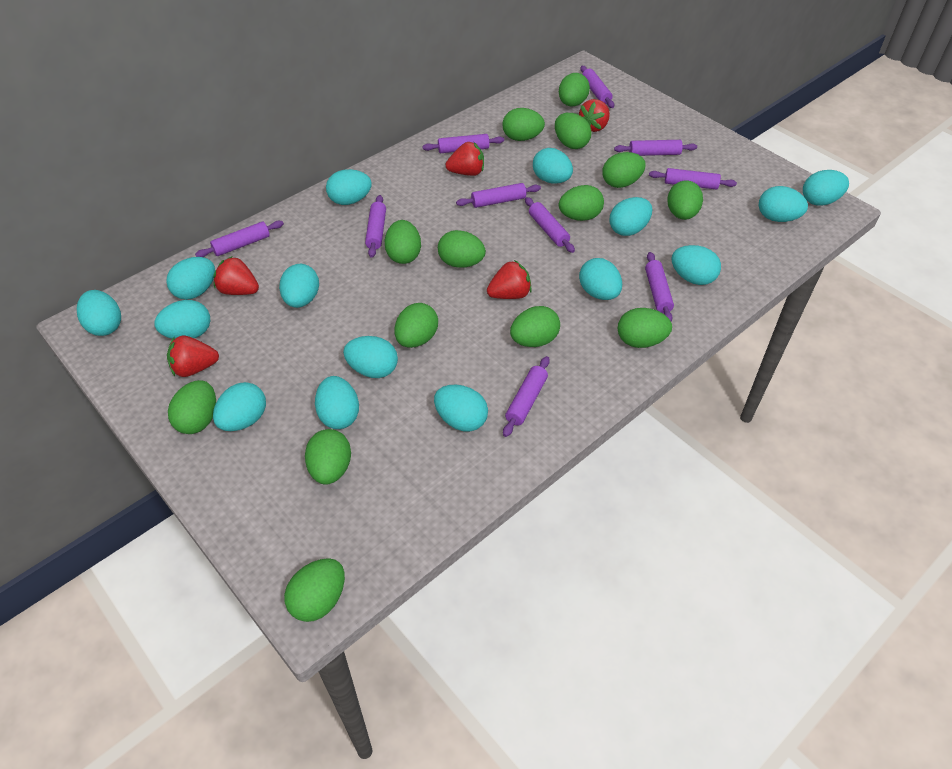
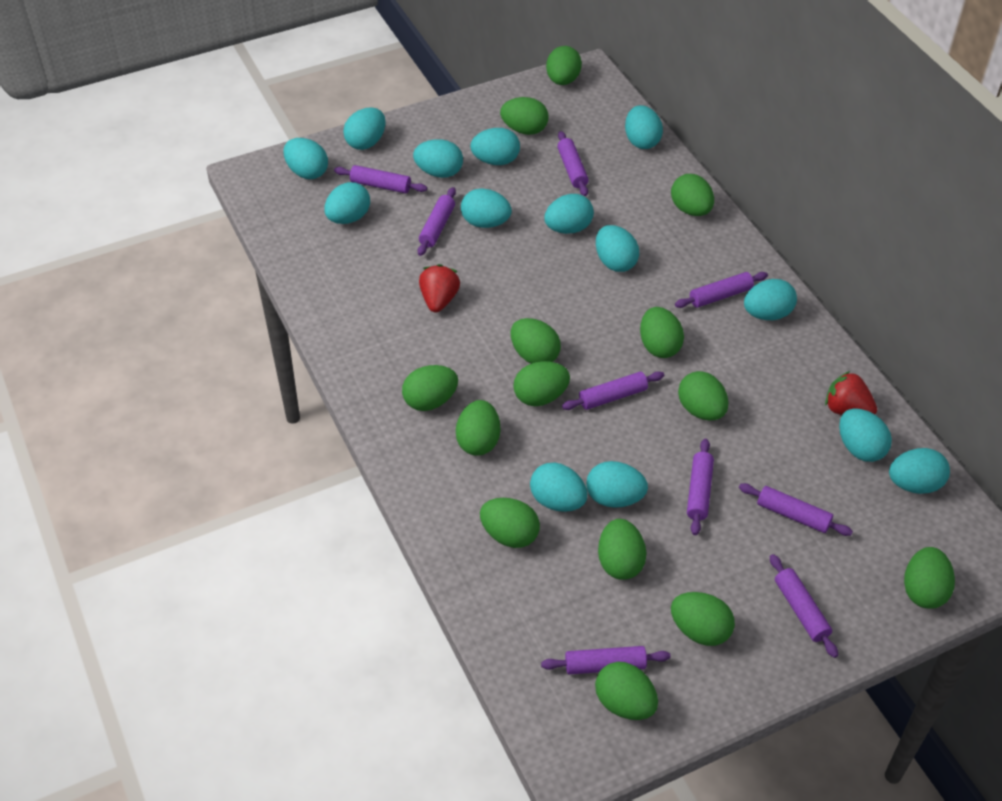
purple rolling pin: [195,221,284,257] [365,195,386,258] [422,134,504,153] [456,183,541,208] [503,356,550,437] [525,197,575,253] [580,66,614,108] [614,140,697,156] [645,252,674,322] [649,168,737,190] = 10 -> [334,165,427,193] [418,187,456,256] [541,646,671,675] [557,131,589,196] [562,371,664,410] [675,272,768,308] [687,439,714,535] [739,483,853,536] [770,554,838,658] = 9
red strawberry: [167,336,219,377] [213,256,259,295] [446,142,484,176] [487,260,532,299] [579,99,610,132] = 5 -> [419,264,460,312] [825,371,877,415] = 2
turquoise egg: [77,290,121,336] [154,300,210,339] [166,257,215,300] [213,382,266,431] [279,264,319,308] [315,376,359,429] [326,169,372,205] [343,336,398,378] [434,385,488,432] [533,148,573,184] [579,258,622,300] [609,197,652,236] [671,245,721,285] [759,186,808,222] [803,170,849,206] = 15 -> [284,138,328,179] [324,182,370,224] [343,107,386,150] [413,139,463,178] [461,188,512,228] [470,128,520,165] [530,462,587,512] [544,194,594,234] [586,461,648,508] [596,225,639,272] [625,105,663,149] [744,279,797,320] [839,408,892,462] [889,448,950,494] = 14

